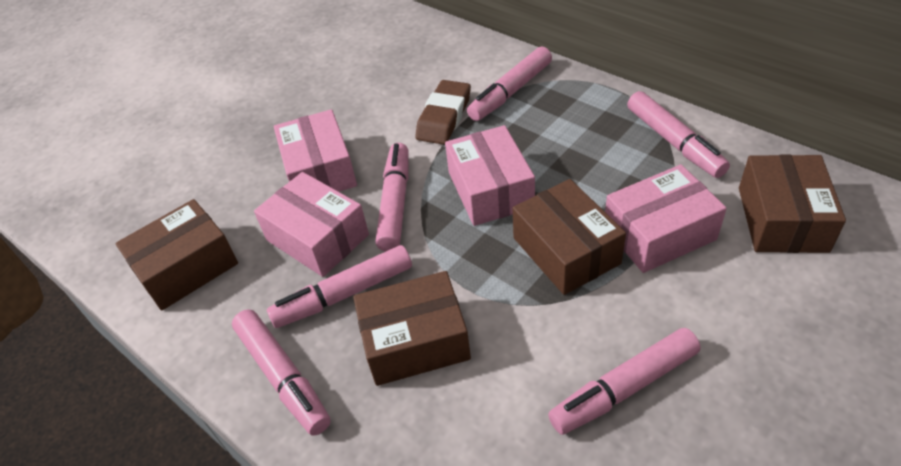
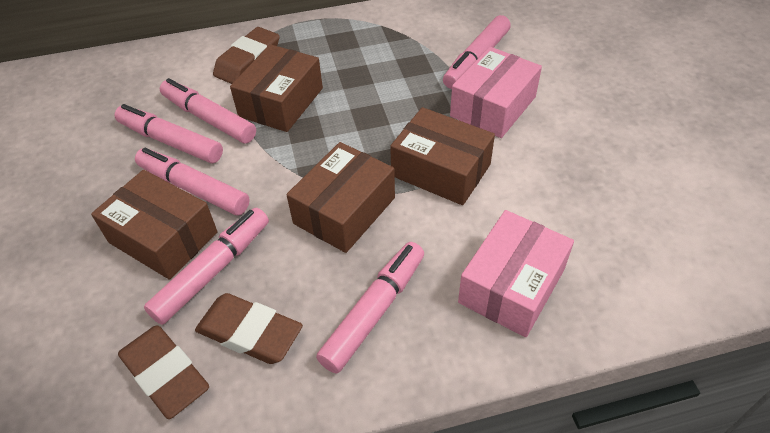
brown eraser: [415,80,471,145] = 1 -> [118,326,209,419] [195,293,303,364] [213,27,280,84] = 3
pink box: [254,172,369,277] [274,109,357,192] [445,125,535,226] [605,165,727,273] = 4 -> [450,47,542,138] [458,210,574,337] = 2

